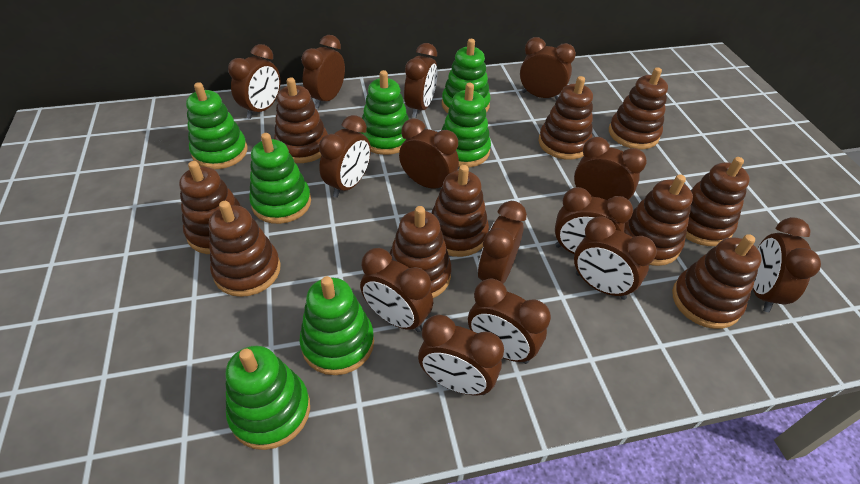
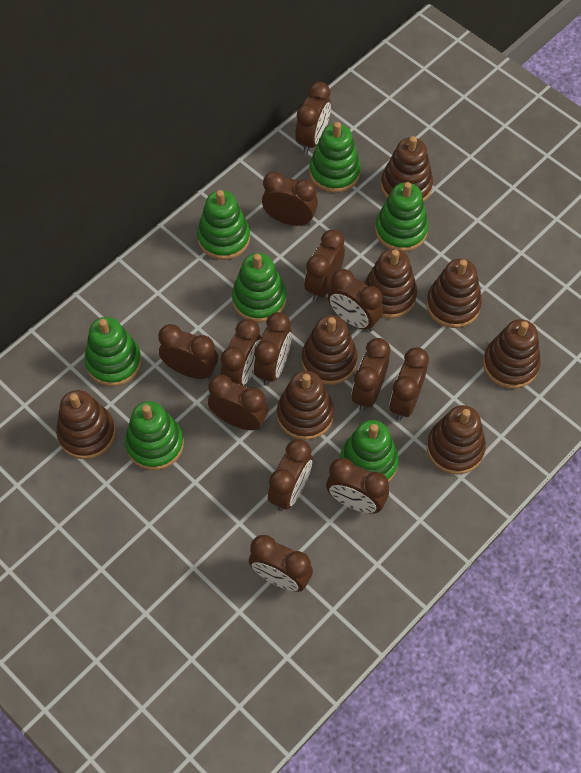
brown clock: [228,44,280,119] [301,35,345,108] [319,115,371,198] [360,248,433,332] [399,119,459,189] [404,43,437,118] [418,314,504,395] [468,278,551,364] [478,201,527,284] [520,37,576,100] [555,187,633,254] [574,137,647,201] [574,217,657,300] [753,217,821,312] = 14 -> [158,324,218,379] [208,375,268,430] [221,319,262,386] [249,535,313,592] [254,312,292,386] [262,171,318,226] [268,439,312,511] [295,82,331,154] [304,229,345,302] [326,458,389,514] [328,269,383,332] [351,338,390,411] [389,347,429,421] = 13
brown stacking toy: [179,161,242,254] [209,201,281,297] [274,77,328,163] [390,206,452,298] [432,165,489,257] [538,76,593,160] [609,67,668,149] [624,175,693,266] [672,234,762,329] [685,157,750,246] = 10 -> [56,390,116,459] [277,371,334,440] [302,315,358,385] [364,249,417,318] [381,136,433,202] [426,259,482,328] [427,405,486,475] [483,319,541,389] = 8

